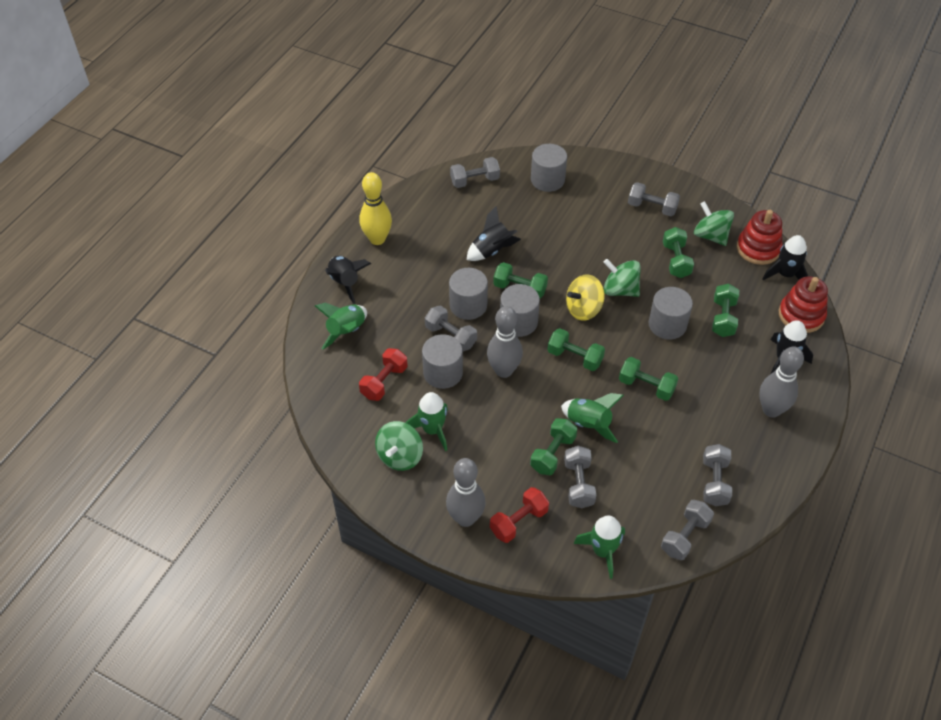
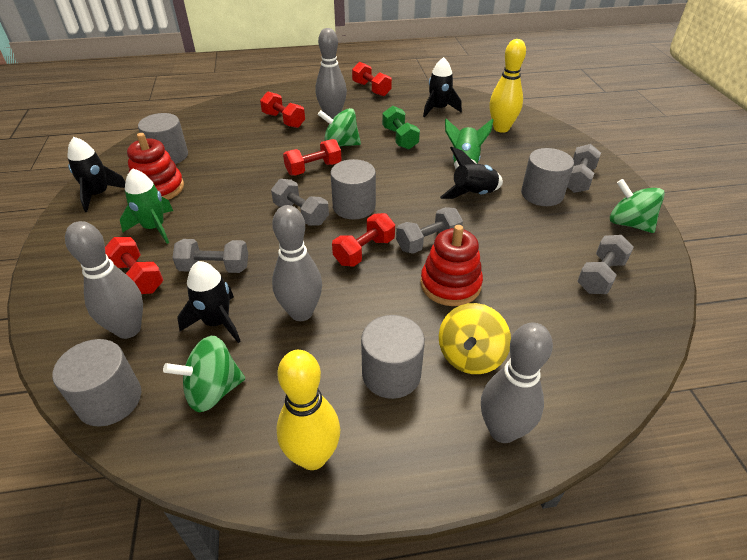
green dumbbell: [493,262,548,299] [530,418,577,475] [548,328,605,371] [619,357,678,401] [663,227,694,278] [712,284,739,337] = 6 -> [382,106,420,150] = 1
green rocket: [315,303,367,350] [406,392,448,451] [561,393,624,443] [574,516,625,579] = 4 -> [120,168,173,244] [445,118,493,169] = 2
grey bowling pin: [446,458,485,527] [487,306,523,378] [759,346,804,418] = 3 -> [65,221,143,339] [272,205,322,321] [315,28,347,119] [481,322,553,443] = 4
grey dumbbell: [425,306,477,351] [450,157,500,188] [564,446,596,508] [628,182,680,216] [661,500,714,560] [703,444,732,506] = 6 -> [172,239,248,273] [271,179,329,226] [396,207,463,254] [567,144,601,193] [578,235,634,294] = 5
red dumbbell: [359,348,408,401] [490,487,549,543] = 2 -> [105,237,163,294] [260,91,305,128] [283,139,341,175] [332,213,395,267] [352,62,392,96] = 5
yellow bowling pin: [359,172,392,245] = 1 -> [276,350,340,470] [490,39,526,133] = 2

